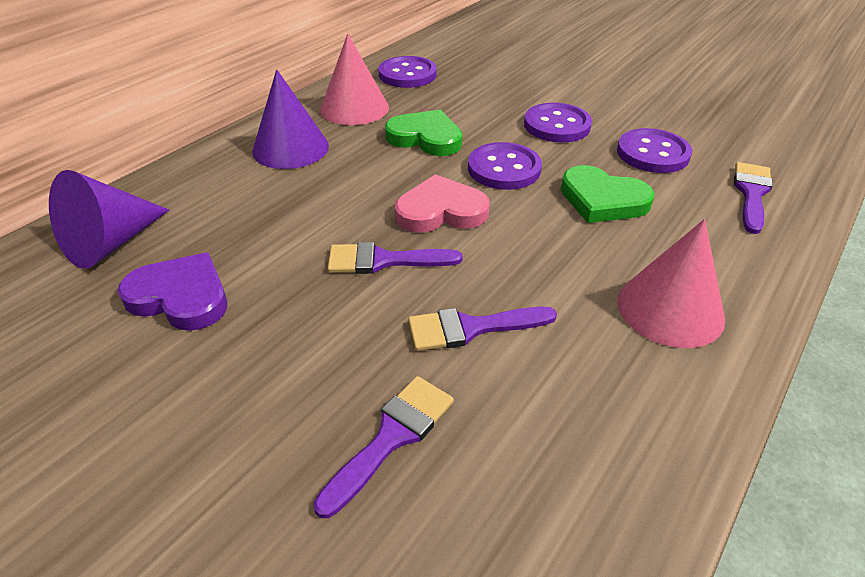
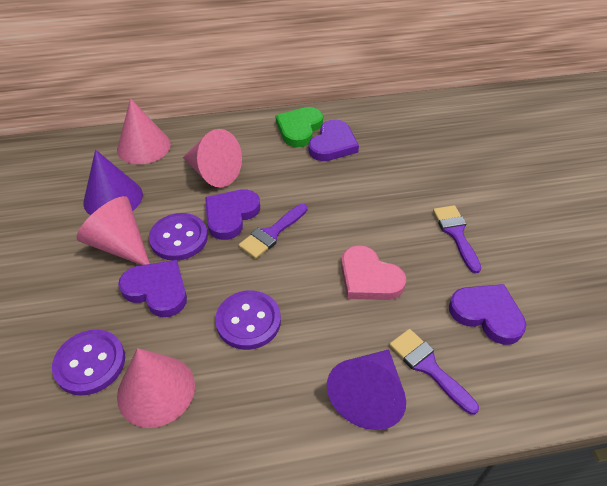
green heart: [385,110,462,156] [561,165,655,223] = 2 -> [276,107,323,147] = 1
pink cone: [320,34,389,125] [618,219,725,348] = 2 -> [76,196,150,265] [117,98,171,164] [117,348,195,428] [183,129,242,187] = 4
purple brush: [314,376,454,518] [328,242,463,274] [408,307,557,351] [734,162,773,234] = 4 -> [239,204,308,259] [389,329,479,415] [433,205,481,274] = 3
purple button: [378,56,437,88] [468,142,542,190] [524,103,592,143] [617,128,692,173] = 4 -> [52,330,125,395] [149,213,208,260] [215,290,281,350] = 3
purple heart: [118,253,227,331] = 1 -> [118,260,187,317] [205,189,260,240] [308,120,359,161] [449,284,527,345] = 4

